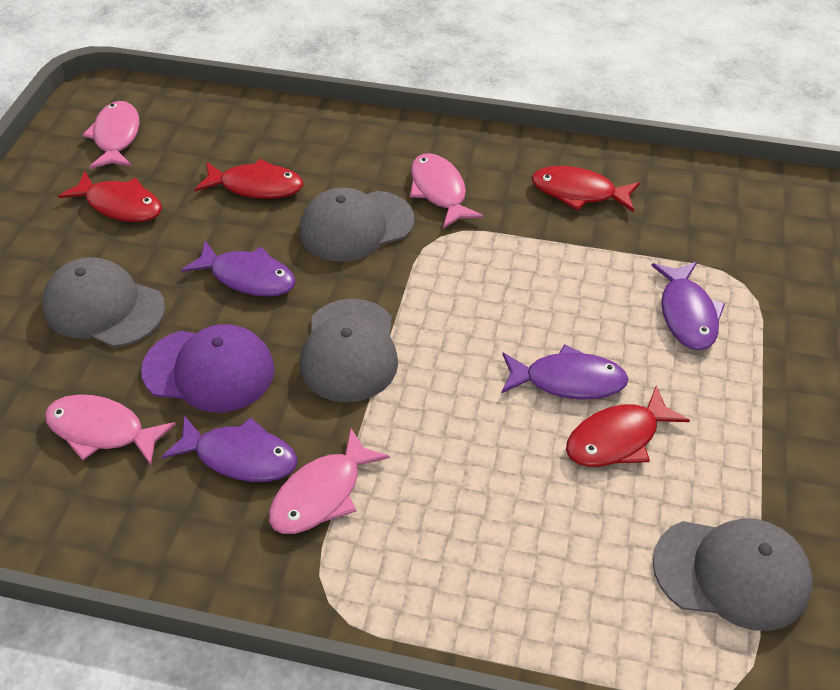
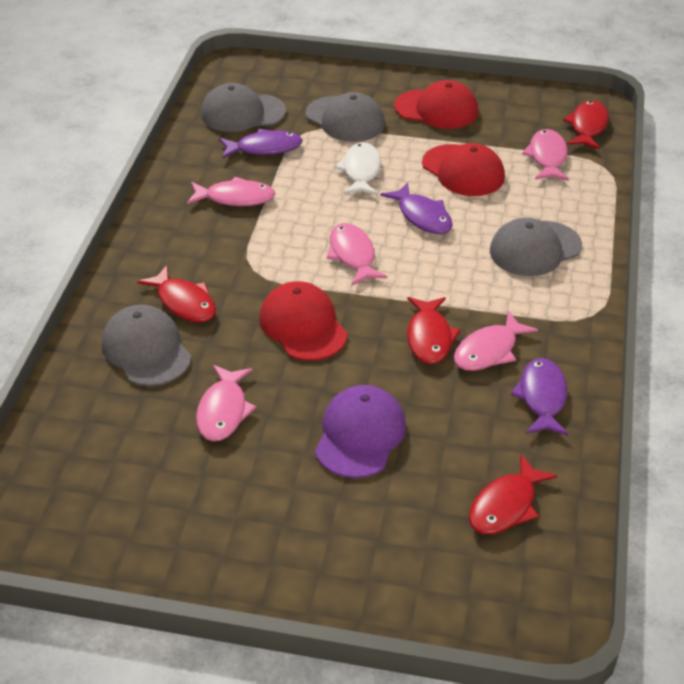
pink fish: [45,394,176,465] [82,101,139,169] [269,428,390,534] [410,153,483,229] = 4 -> [187,177,275,206] [196,365,257,441] [327,223,388,285] [454,311,538,371] [522,129,569,181] = 5
purple fish: [161,415,298,482] [181,241,296,297] [501,344,628,399] [651,262,725,350] = 4 -> [219,129,303,159] [380,182,453,234] [511,358,569,436] = 3
red cap: none = 0 -> [259,281,348,361] [394,80,478,129] [422,143,505,196] = 3
white fish: none = 0 -> [334,142,381,195] = 1

